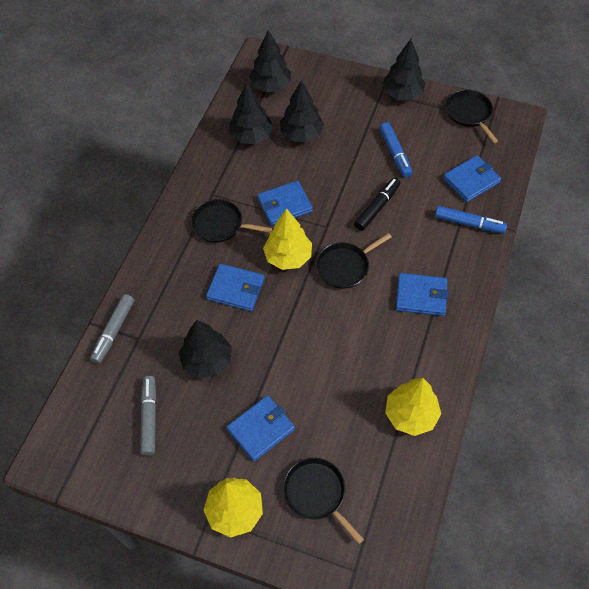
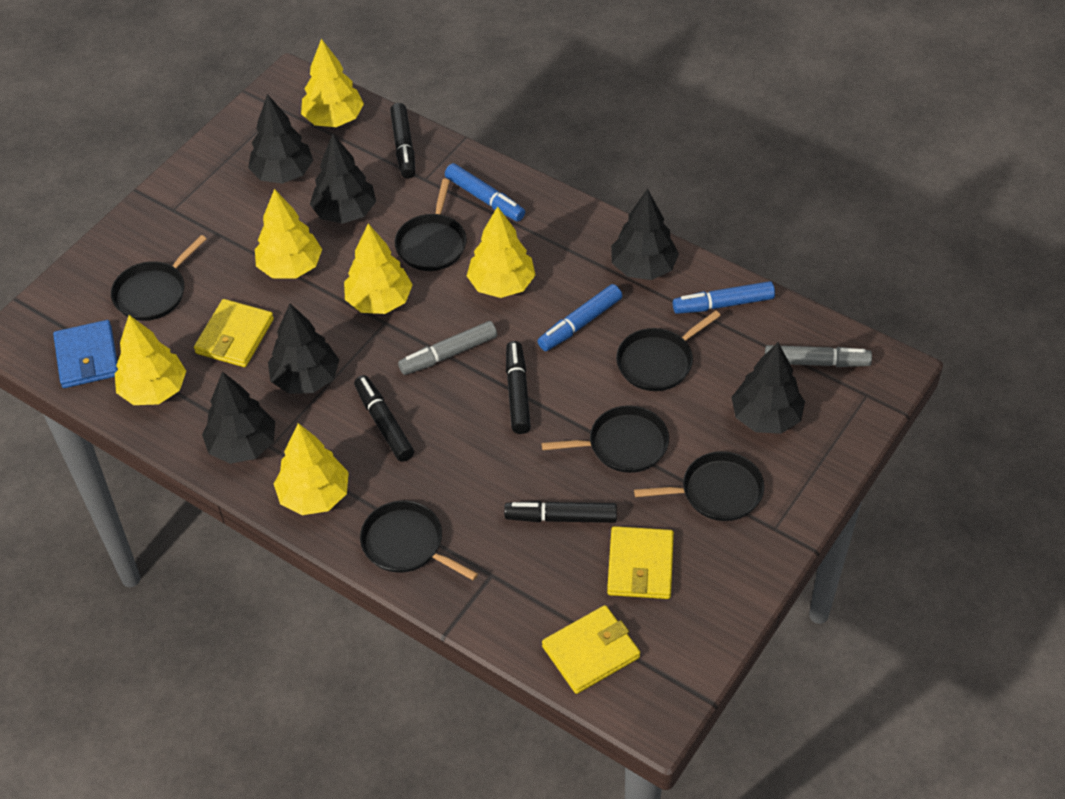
black marker: [354,178,400,231] = 1 -> [354,375,414,462] [390,103,415,179] [504,501,617,523] [506,341,531,434] = 4
black pan: [191,199,272,243] [283,458,364,544] [316,233,392,289] [446,90,498,143] = 4 -> [111,235,207,321] [360,500,478,580] [395,179,467,271] [541,405,669,473] [616,310,721,391] [634,451,764,521] = 6
black tree: [179,320,232,379] [229,82,273,144] [249,30,291,92] [280,80,324,143] [382,39,425,100] = 5 -> [202,371,275,464] [248,94,313,184] [268,303,339,394] [310,134,376,224] [611,189,679,280] [731,342,805,434] = 6
blue marker: [379,122,412,178] [435,206,507,233] = 2 -> [445,163,525,222] [538,284,622,351] [673,281,775,314] = 3
blue wallet: [206,264,265,311] [227,395,295,462] [257,181,313,226] [396,273,449,316] [443,155,501,202] = 5 -> [53,320,118,388] = 1
yellow tree: [204,478,263,538] [263,209,312,270] [385,378,441,436] = 3 -> [115,315,186,405] [255,189,322,278] [274,423,349,515] [301,39,364,127] [344,224,413,314] [467,207,536,298] = 6
yellow wallet: none = 0 -> [194,299,274,367] [542,605,640,694] [607,526,674,599] = 3

